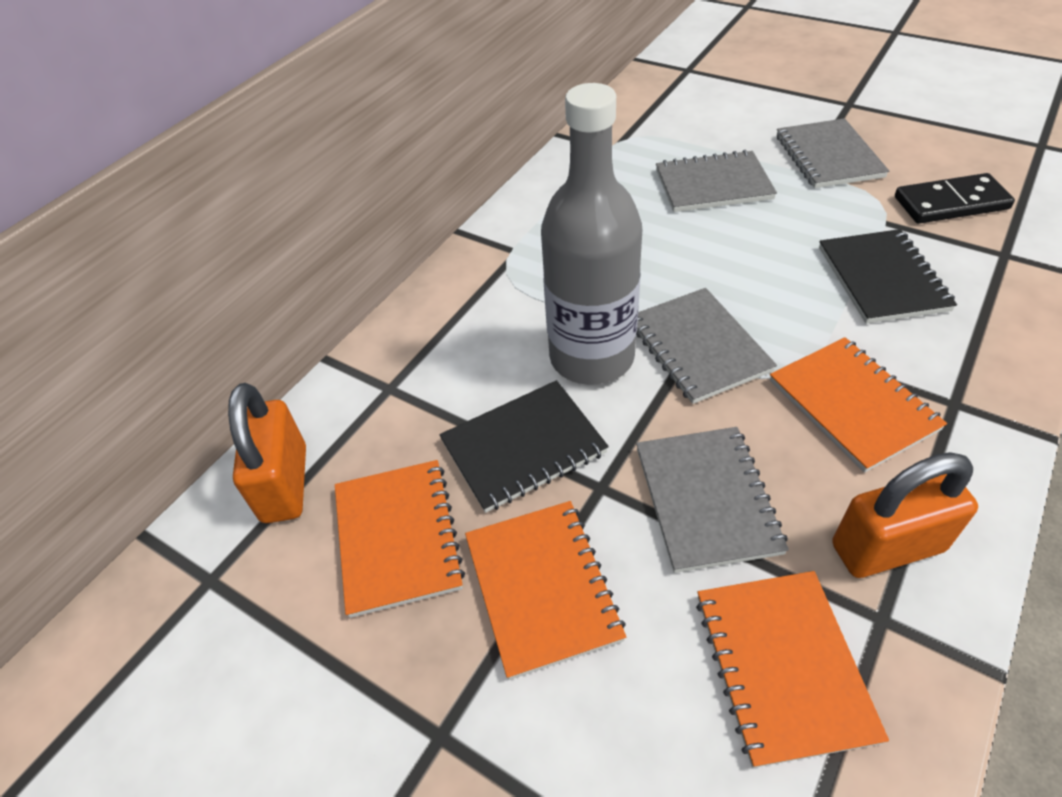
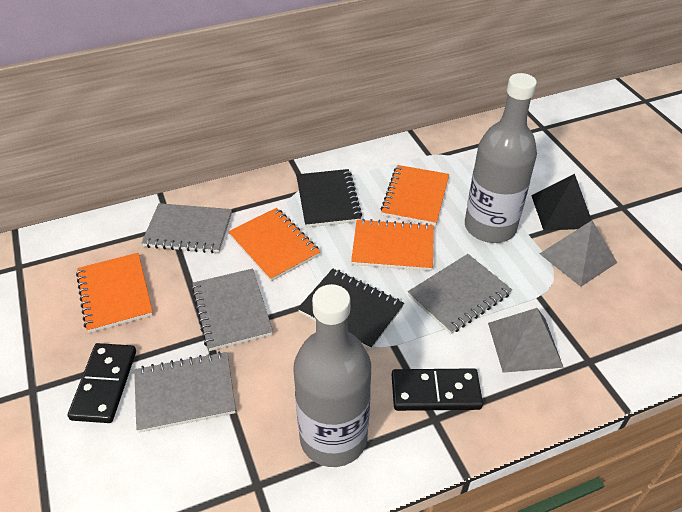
black domino: [895,173,1015,224] = 1 -> [68,343,136,423] [392,368,483,411] = 2
black pyramid: none = 0 -> [531,174,592,230] = 1
grey bottle: [541,83,642,385] = 1 -> [293,284,371,467] [465,73,537,243] = 2
grey pyramid: none = 0 -> [488,308,564,373] [539,221,617,287] = 2
orange padlock: [228,383,306,523] [832,452,978,578] = 2 -> none = 0

